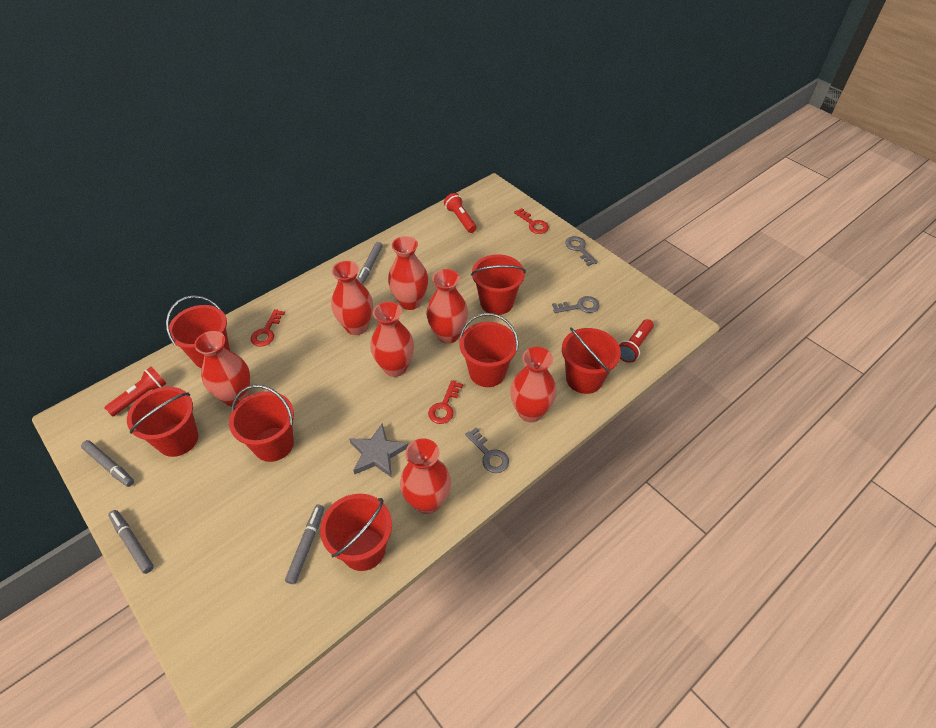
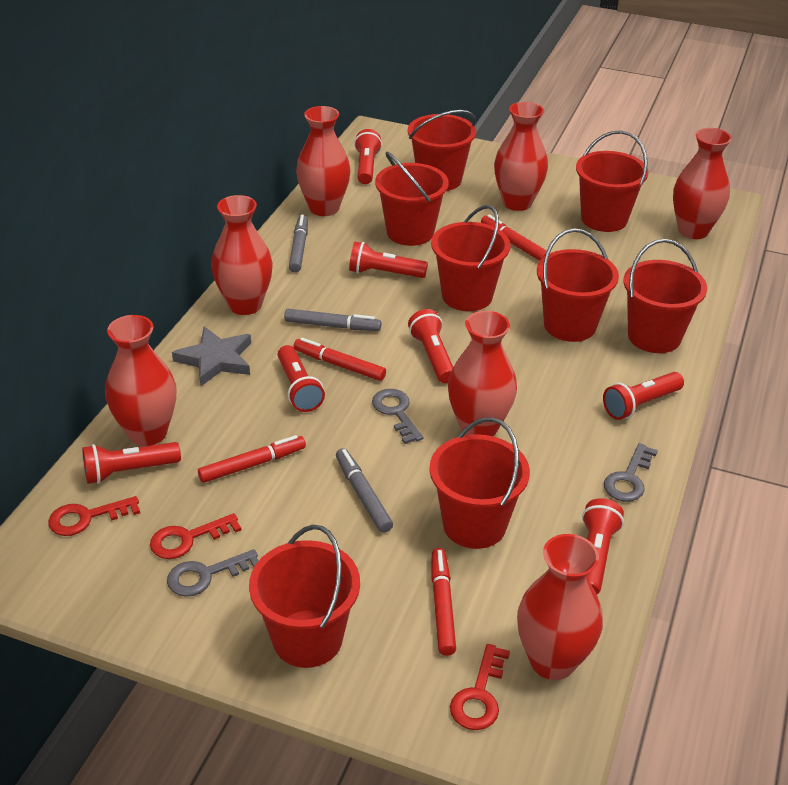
grey marker: [81,440,134,487] [108,510,154,574] [285,505,324,584] [357,242,383,285] = 4 -> [284,309,381,331] [289,215,308,273] [336,448,393,533] = 3
red bucket: [127,387,198,457] [166,296,230,368] [229,385,294,462] [320,494,392,571] [460,313,518,387] [471,254,526,315] [562,327,621,394] = 7 -> [249,525,360,668] [375,151,449,246] [408,110,476,191] [430,417,530,549] [431,205,511,311] [537,228,619,342] [576,131,649,232] [623,239,707,353] = 8
red flashlight: [104,367,167,417] [444,193,477,233] [619,319,654,363] = 3 -> [82,442,181,484] [278,345,325,412] [349,242,428,278] [354,129,382,184] [408,309,453,383] [582,498,624,594] [603,372,684,420] = 7
red marker: none = 0 -> [198,435,306,483] [294,338,386,381] [431,548,456,656] [481,215,547,261] = 4

